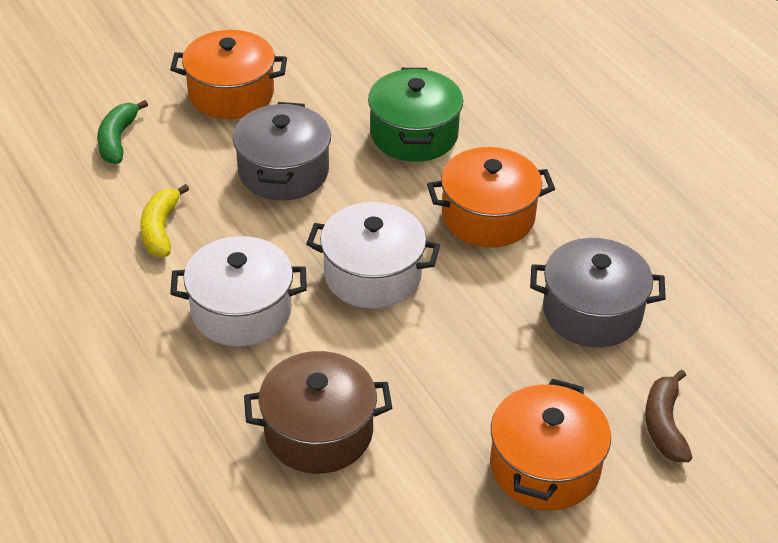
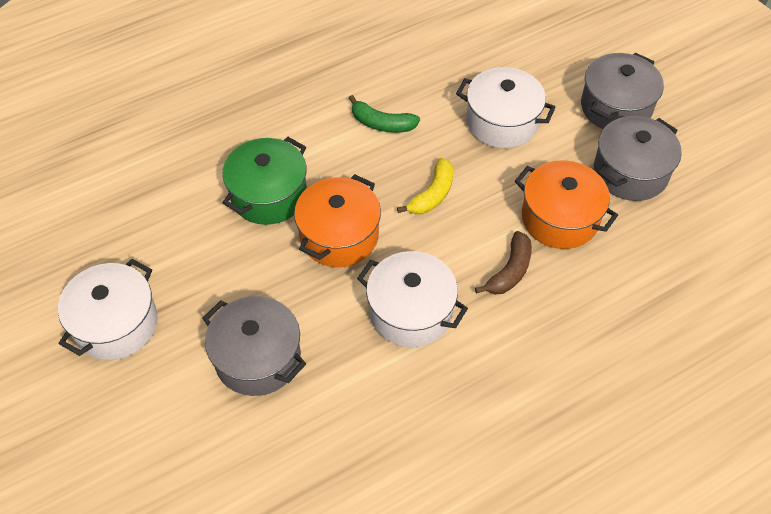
brown pot: [244,351,392,474] = 1 -> none = 0
grey pot: [233,102,331,201] [530,238,666,347] = 2 -> [203,296,306,396] [581,53,664,129] [594,116,682,201] = 3
orange pot: [170,30,287,119] [427,147,555,247] [490,378,611,510] = 3 -> [294,174,381,267] [515,160,618,249] = 2
white pot: [170,236,307,347] [306,202,440,309] = 2 -> [58,259,157,360] [357,251,468,347] [456,67,556,148] = 3

